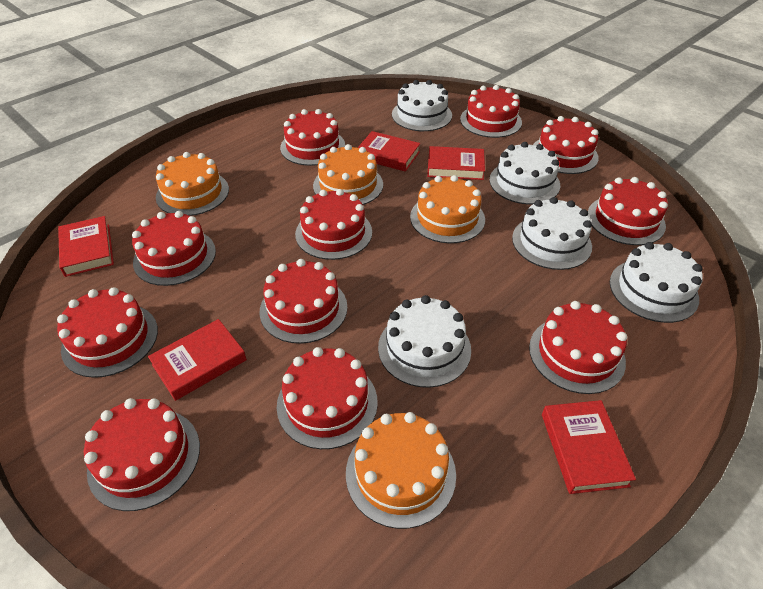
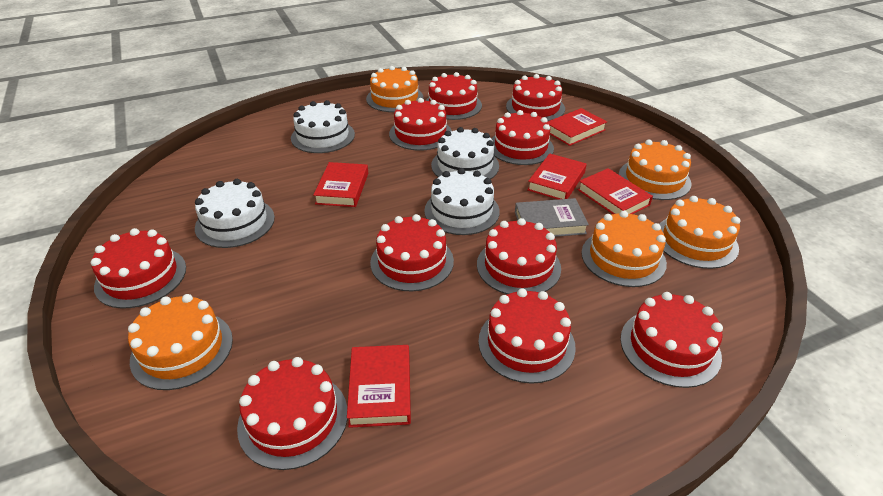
grey book: none = 0 -> [515,198,589,237] = 1
orange cake: [156,152,229,216] [313,144,383,205] [346,412,456,529] [410,175,485,243] = 4 -> [128,294,233,390] [366,66,424,112] [581,211,667,287] [619,139,692,200] [659,196,740,269] = 5
red cake: [57,287,158,378] [84,398,200,511] [132,211,216,286] [260,259,347,344] [277,347,378,449] [280,109,345,166] [295,189,372,260] [460,85,522,138] [529,301,627,394] [533,116,599,174] [588,177,668,245] = 11 -> [91,228,186,309] [237,357,348,470] [370,214,454,292] [389,98,452,151] [425,72,482,120] [477,218,561,294] [478,289,576,384] [492,110,554,165] [506,74,565,122] [620,292,723,388] = 10
white cake: [378,295,471,388] [392,80,452,131] [489,142,560,204] [512,197,592,270] [610,242,703,323] = 5 -> [195,179,275,248] [291,100,355,153] [424,168,500,235] [431,127,499,179] = 4

